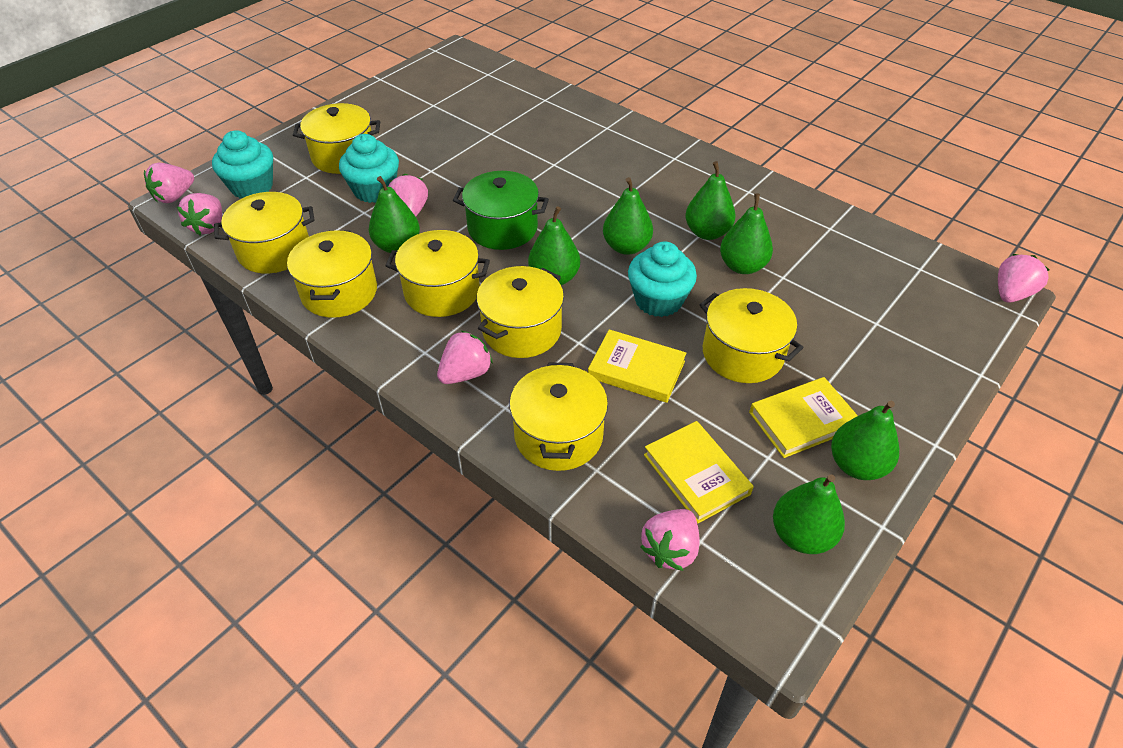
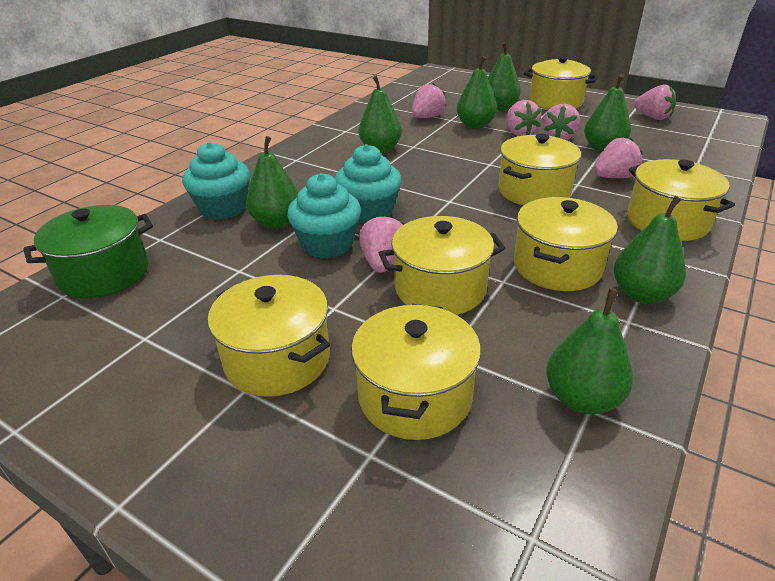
yellow book: [588,329,686,403] [644,421,754,524] [749,377,858,458] = 3 -> none = 0

